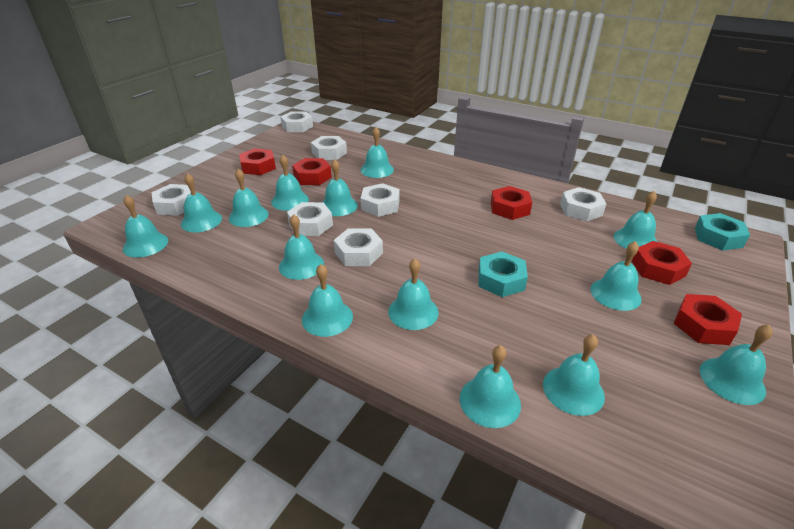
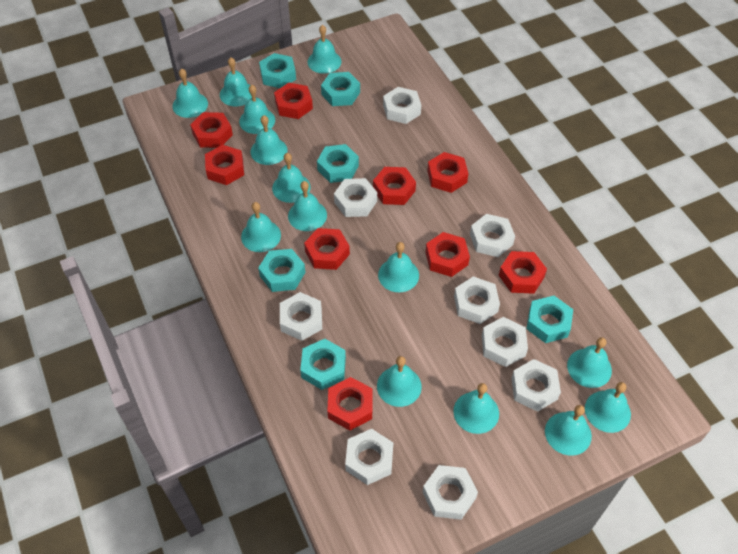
red nut: [239,148,276,175] [292,158,332,185] [491,186,532,220] [632,241,692,285] [674,294,742,345] = 5 -> [190,112,233,148] [205,145,244,185] [274,83,313,119] [304,228,350,270] [327,377,372,431] [373,167,416,205] [425,232,470,277] [427,152,468,193] [499,251,547,294] = 9
turquoise nut: [478,251,528,297] [695,213,750,251] = 2 -> [258,249,306,292] [259,53,296,88] [300,339,346,390] [317,144,359,183] [321,72,360,106] [526,296,573,343] = 6
white nut: [152,184,191,216] [280,112,313,132] [287,202,333,236] [311,136,347,160] [334,228,383,266] [360,183,400,217] [560,187,606,221] = 7 -> [280,292,322,341] [334,178,377,217] [345,429,393,485] [383,87,421,124] [423,465,478,520] [454,276,500,324] [470,214,515,257] [482,317,528,367] [511,359,561,412] = 9

